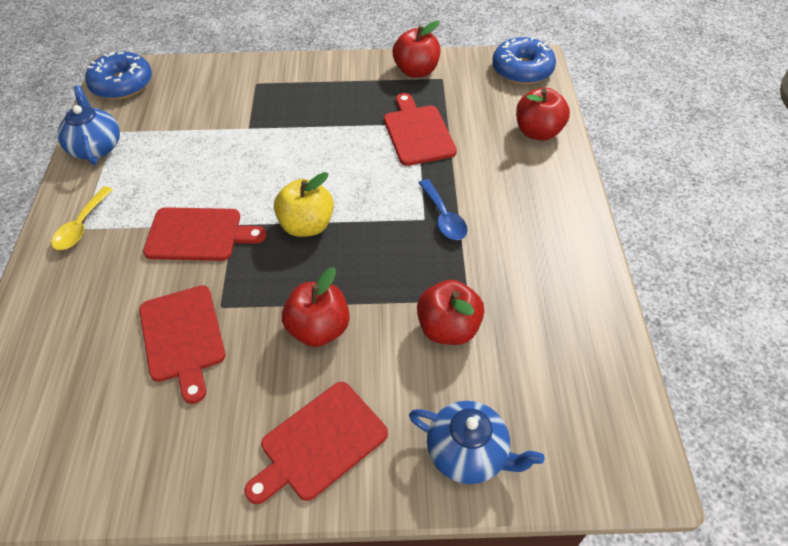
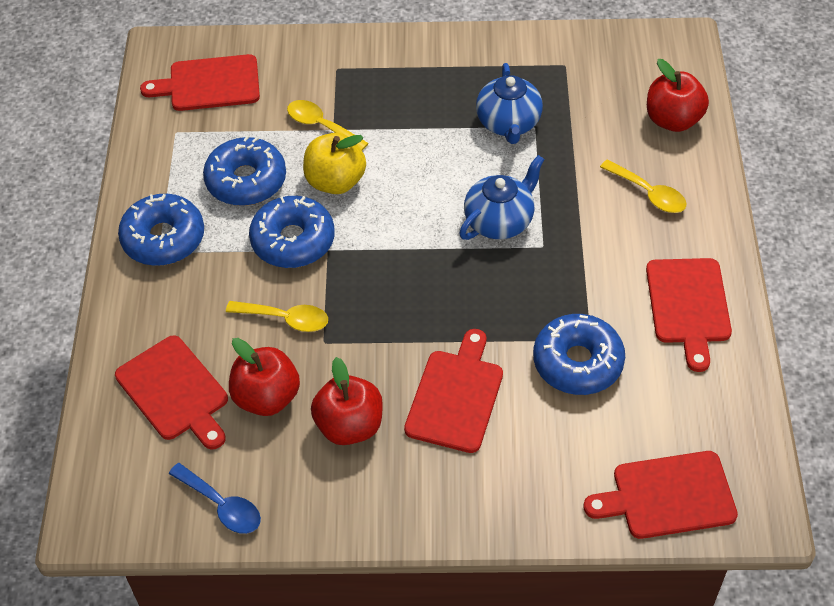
blue donut: [85,51,152,100] [492,37,556,85] = 2 -> [118,194,204,266] [203,135,286,206] [249,196,335,268] [533,314,625,395] = 4
red apple: [282,267,350,347] [393,20,441,78] [417,280,484,345] [516,88,570,141] = 4 -> [229,338,300,416] [311,357,383,445] [647,59,709,132] = 3
red cutting board: [139,285,226,404] [143,207,266,261] [245,382,388,504] [384,93,457,166] = 4 -> [115,335,228,449] [140,54,260,111] [404,329,503,453] [583,451,738,539] [646,258,732,372] = 5
yellow spoon: [51,186,113,250] = 1 -> [226,301,328,332] [287,100,369,150] [600,159,686,213] = 3

